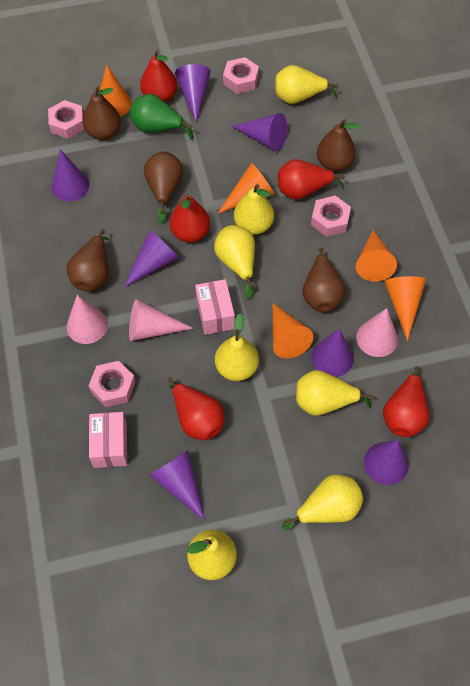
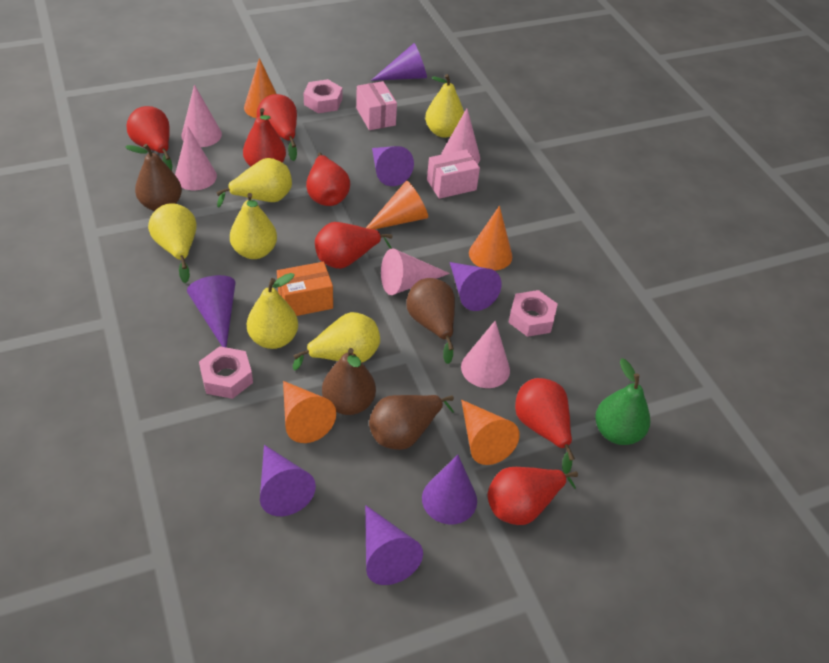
brown pear: [67,229,109,292] [82,87,121,140] [144,152,183,224] [303,248,345,312] [317,119,360,171] = 5 -> [125,144,182,211] [322,348,376,415] [369,395,454,450] [407,278,455,364] = 4
orange box: none = 0 -> [277,262,333,316] = 1
pink cone: [67,295,108,344] [129,299,194,341] [356,308,398,357] = 3 -> [175,126,217,190] [181,84,222,147] [381,248,450,295] [441,108,480,164] [461,321,510,388] = 5
pink nut: [48,100,85,139] [89,361,135,407] [223,57,259,94] [311,196,351,237] = 4 -> [199,346,253,399] [304,79,342,113] [508,290,558,337] = 3
red pear: [140,50,177,102] [167,377,224,440] [169,193,210,243] [278,159,345,200] [383,366,429,437] = 5 -> [127,106,172,171] [243,108,286,167] [257,94,297,161] [306,153,350,206] [315,222,392,269] [487,467,578,525] [515,378,575,474] = 7
yellow pear: [187,530,237,580] [214,225,255,299] [215,314,259,381] [234,184,274,235] [275,65,338,104] [282,474,363,530] [296,370,373,416] = 7 -> [148,204,197,283] [216,158,292,207] [230,193,277,259] [247,273,298,349] [293,312,380,371] [425,74,464,138] = 6

